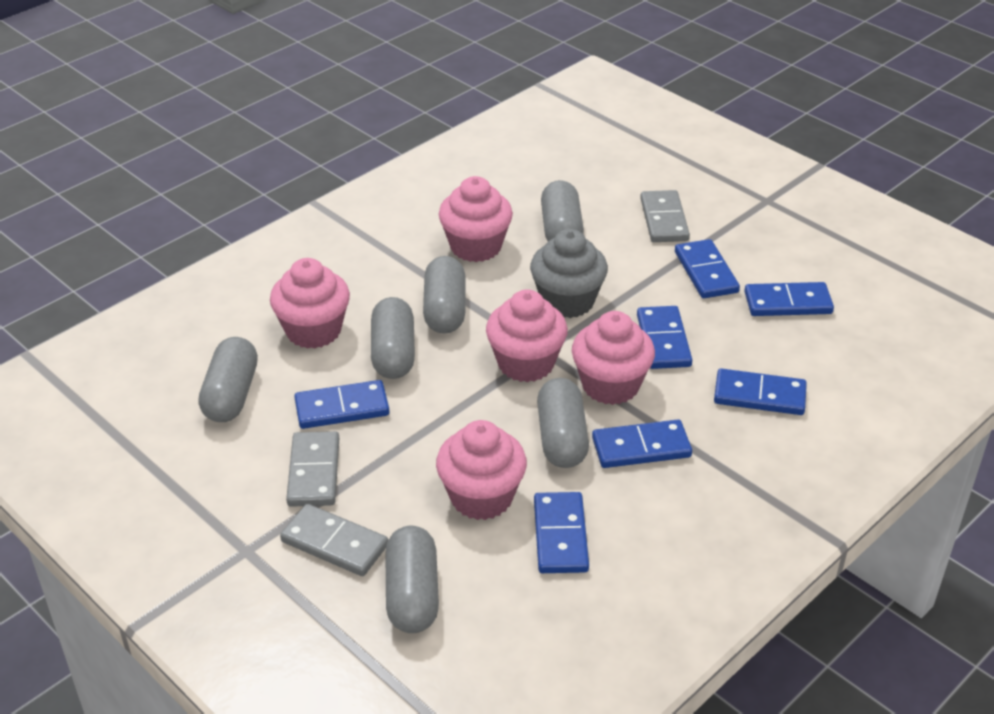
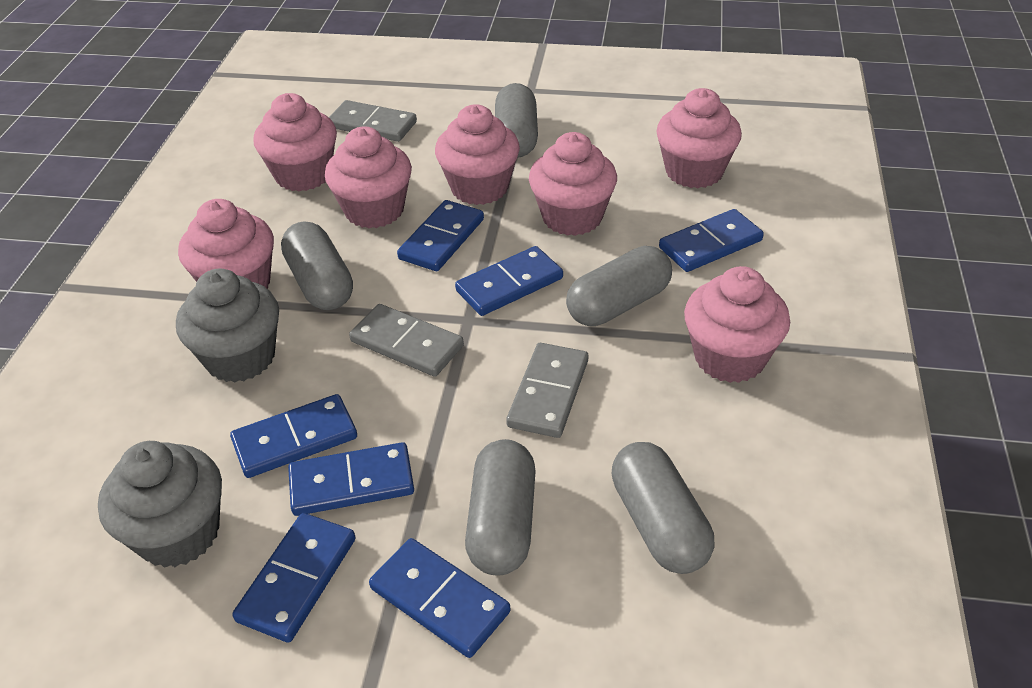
grey capsule: [198,337,258,422] [371,297,415,379] [385,525,439,633] [423,256,466,334] [537,378,589,468] [541,180,584,241] = 6 -> [281,221,353,310] [465,439,536,576] [495,83,538,158] [566,246,672,326] [612,442,714,574] = 5
grey cupcake: [530,229,608,318] = 1 -> [98,441,222,568] [176,269,279,382] = 2
pink cupcake: [270,258,350,349] [436,420,527,520] [439,176,513,262] [486,289,568,382] [572,311,655,405] = 5 -> [178,199,274,289] [253,93,337,191] [325,126,412,228] [435,104,520,205] [529,132,617,236] [656,88,742,188] [684,266,790,383] = 7

